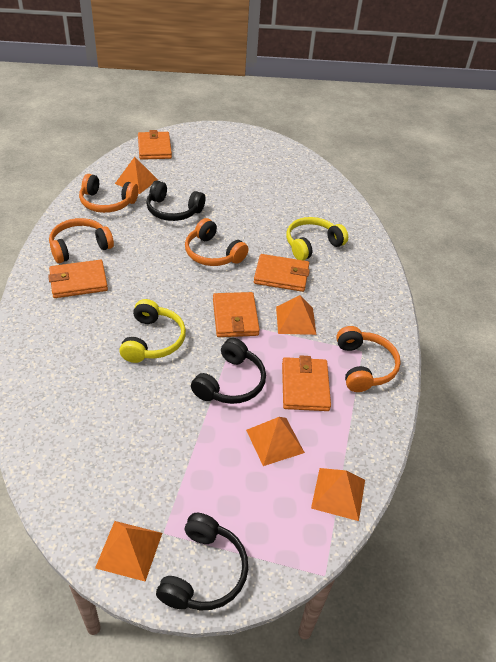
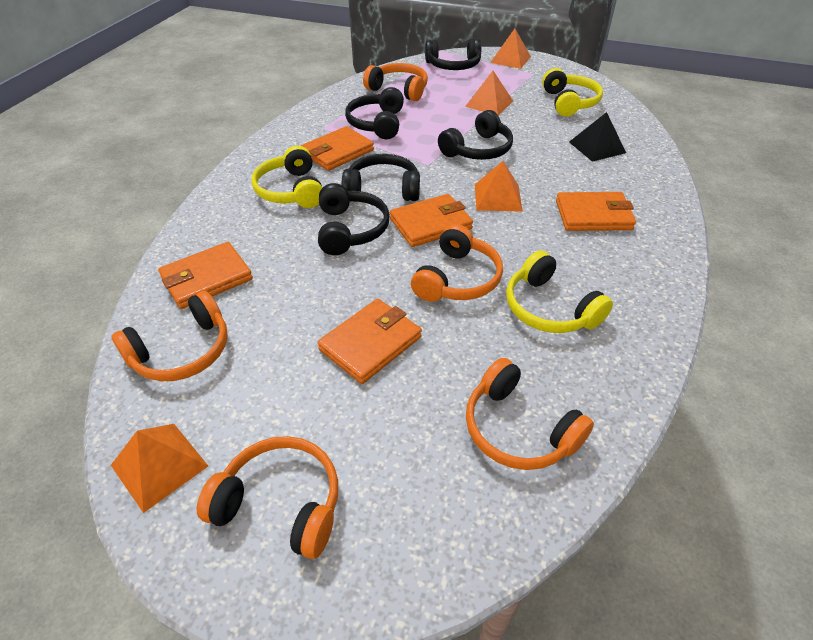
black headphones: [146,180,205,221] [156,513,248,611] [191,338,266,404] = 3 -> [318,183,390,255] [342,154,420,201] [345,87,404,139] [425,38,481,70] [438,110,513,160] = 5
black pyramid: none = 0 -> [569,112,626,162] = 1
orange headphones: [49,218,114,263] [79,174,138,213] [185,218,249,266] [336,326,401,392] = 4 -> [111,291,228,381] [197,436,338,559] [363,63,428,101] [411,224,503,302] [466,358,594,470] = 5
orange pyramid: [95,521,162,581] [115,157,158,194] [246,417,305,466] [276,295,316,335] [311,468,365,521] = 5 -> [111,424,208,513] [465,71,513,115] [475,161,523,212] [490,29,531,69] = 4
yellow headphones: [119,299,186,363] [286,217,348,261] = 2 -> [252,146,323,208] [506,251,613,333] [542,68,603,117] = 3

